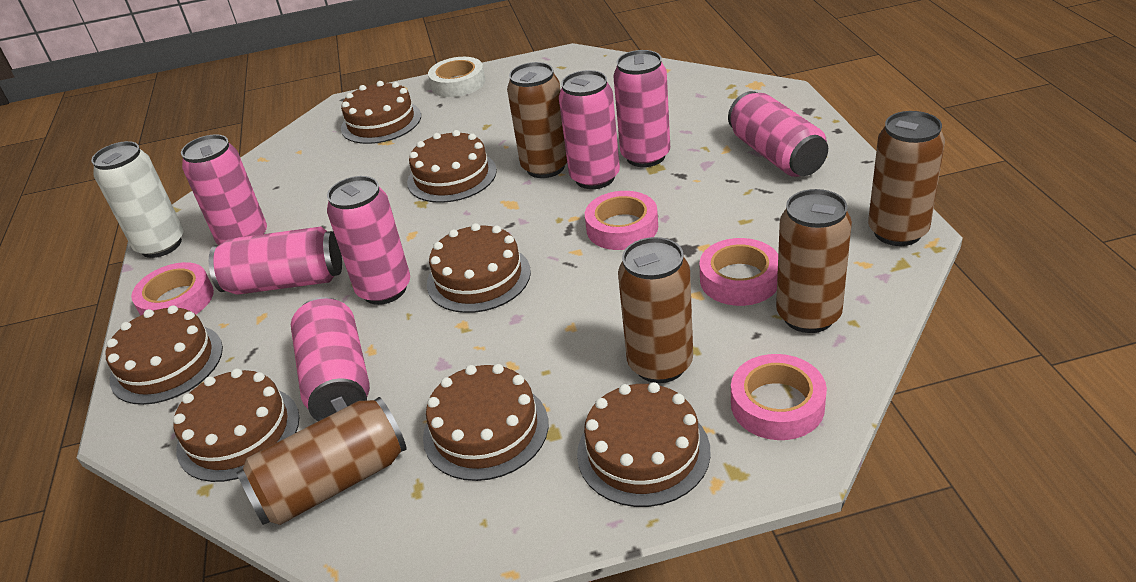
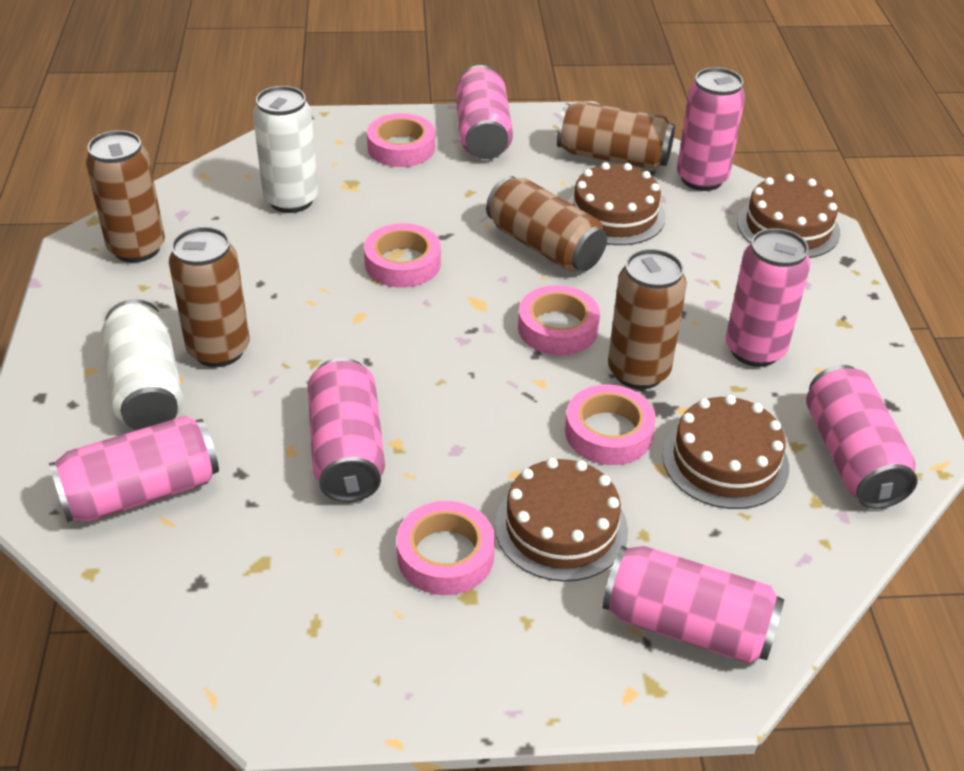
brown cake: [106,305,223,405] [173,369,300,482] [341,81,421,144] [407,130,497,203] [423,364,548,481] [427,223,531,313] [577,382,711,507] = 7 -> [495,458,628,582] [567,162,666,245] [662,395,789,509] [737,174,840,258] = 4
pink tape: [131,262,214,316] [585,191,658,250] [700,238,778,306] [731,354,827,440] = 4 -> [364,223,441,288] [367,113,435,167] [396,501,495,595] [518,285,600,355] [565,384,656,465] = 5
white can: [91,141,184,258] = 1 -> [102,299,184,430] [253,86,318,213] = 2
white tape: [428,57,485,97] = 1 -> none = 0

